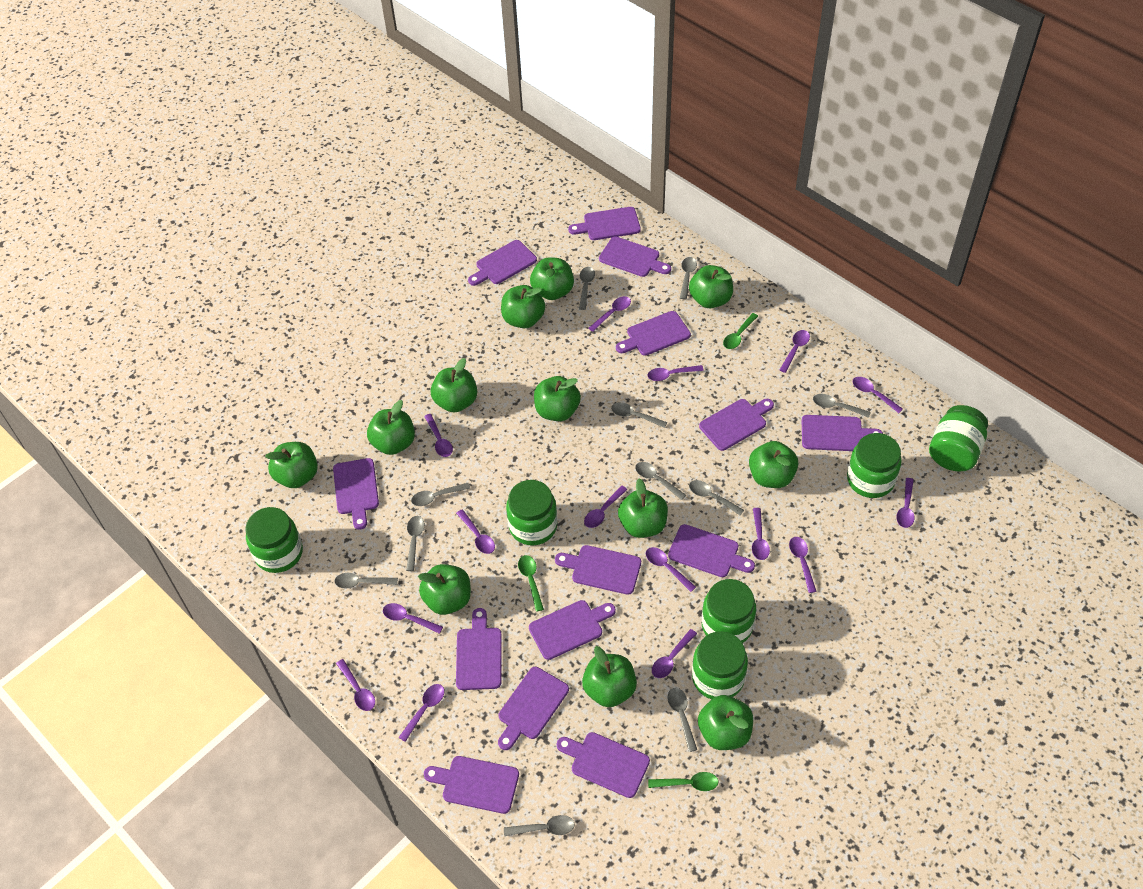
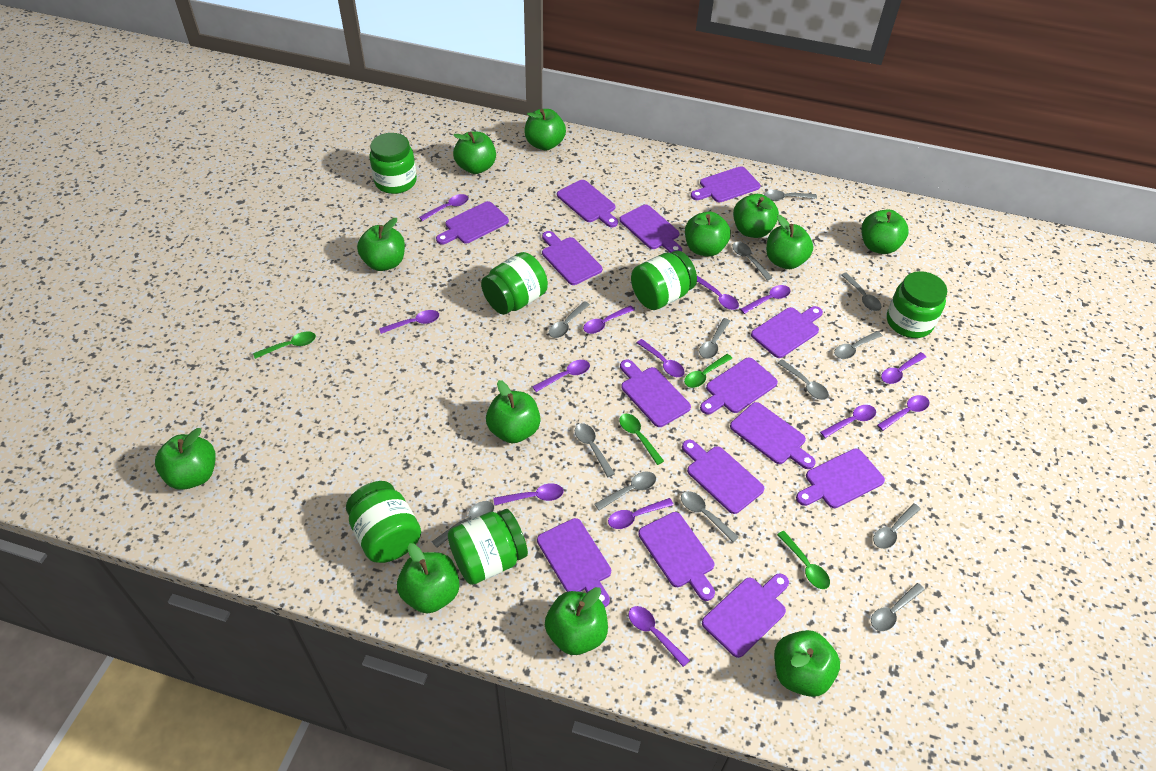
green spoon: [518,555,544,612] [648,772,718,791] [723,313,758,349] = 3 -> [253,332,316,359] [619,414,664,465] [684,354,733,388] [777,531,830,589] = 4
grey spoon: [334,573,398,588] [406,516,425,571] [411,483,471,506] [504,815,575,836] [579,267,595,310] [611,402,667,428] [635,462,686,500] [667,688,697,752] [680,257,697,299] [689,480,744,515] [813,394,871,418] = 11 -> [432,501,494,548] [549,301,590,338] [575,423,615,477] [595,472,656,511] [681,491,739,542] [699,318,730,359] [732,242,773,280] [764,190,817,201] [777,359,829,400] [834,331,882,359] [841,272,881,311] [871,583,925,631] [873,503,921,549] = 13
purple spoon: [336,659,375,711] [383,603,443,634] [398,684,444,742] [424,414,453,457] [456,509,495,554] [584,486,627,528] [589,296,631,332] [646,547,696,592] [647,365,704,381] [652,629,697,678] [752,508,770,560] [780,330,810,373] [789,537,817,593] [853,377,903,413] [896,478,914,528] = 15 -> [379,310,439,334] [419,194,469,221] [493,483,563,505] [532,360,590,392] [583,305,635,334] [608,498,674,529] [628,606,690,667] [637,339,685,377] [697,276,739,310] [740,285,791,314] [820,405,876,438] [877,395,930,431] [881,352,926,384] = 13

